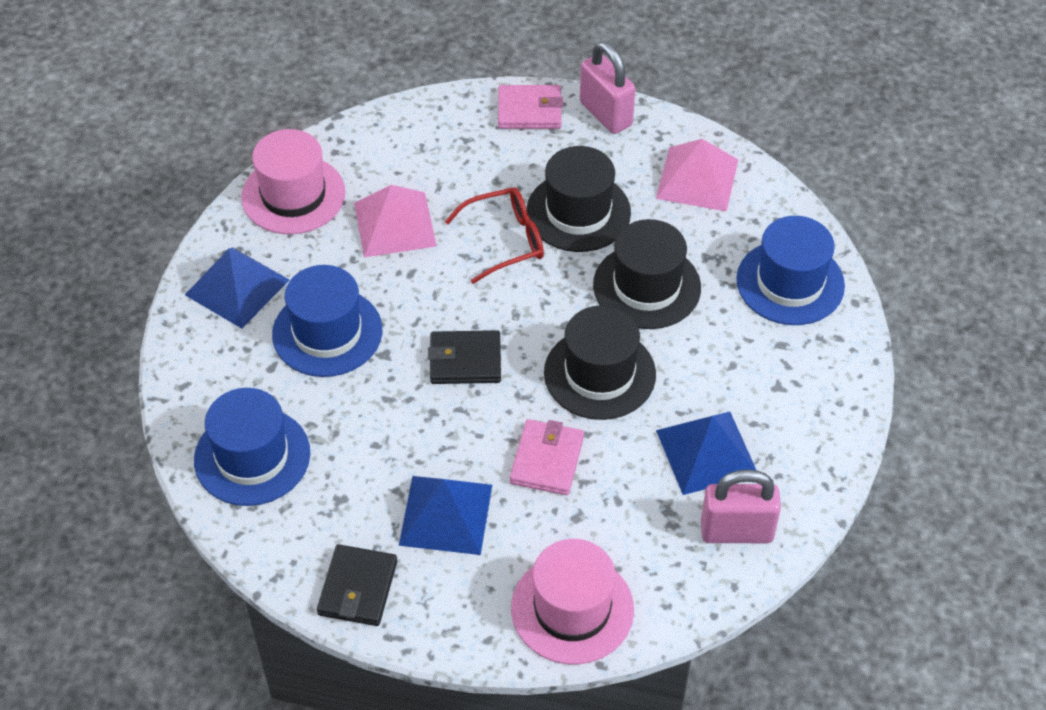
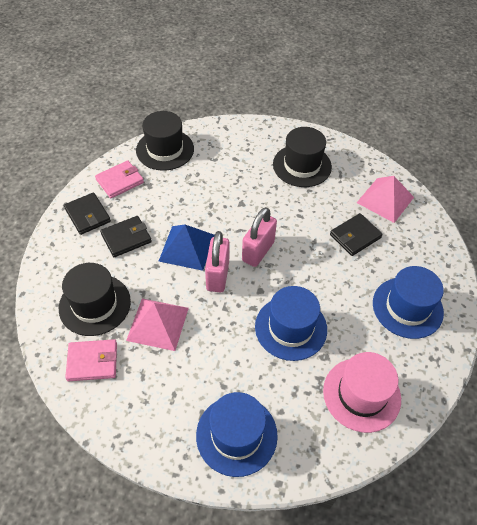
black wallet: [317,544,397,626] [428,330,501,384] = 2 -> [64,192,111,235] [100,216,152,257] [330,213,383,256] = 3
blue pyramid: [185,248,289,329] [399,476,492,555] [656,412,756,495] = 3 -> [159,225,215,271] = 1
pink hat: [241,129,345,234] [511,539,634,664] = 2 -> [323,352,401,433] = 1
red glasses: [445,187,544,284] = 1 -> none = 0

